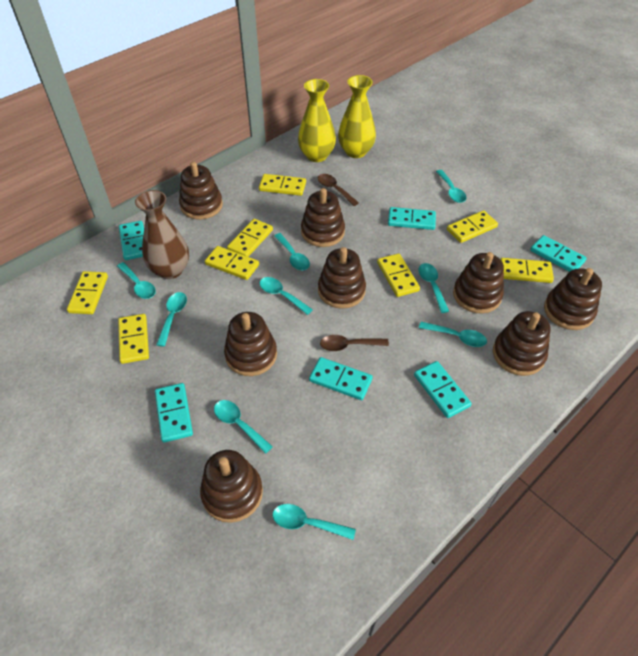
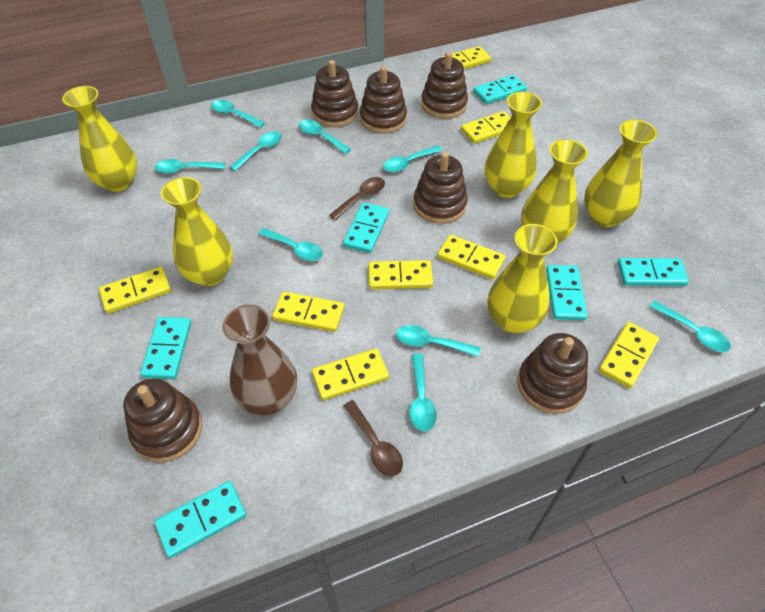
brown stacking toy: [179,162,223,219] [200,450,263,523] [224,312,277,376] [301,188,345,247] [318,247,366,309] [453,252,504,314] [493,311,550,376] [544,268,602,330] = 8 -> [123,378,202,462] [311,60,358,127] [360,66,407,134] [413,152,468,224] [421,52,468,119] [517,333,588,414] = 6
yellow vase: [298,79,336,162] [338,75,376,158] = 2 -> [62,86,137,192] [161,177,233,286] [485,92,542,198] [487,224,558,334] [521,139,588,243] [584,120,658,227] = 6

